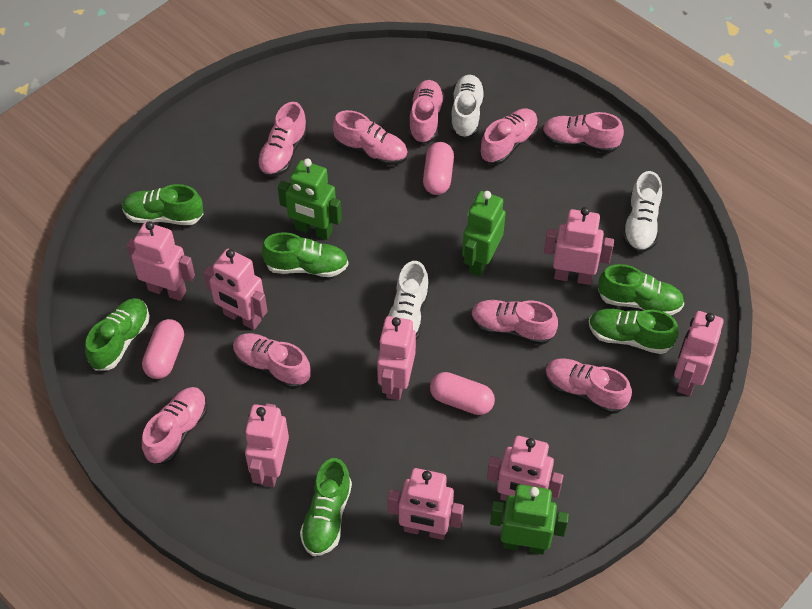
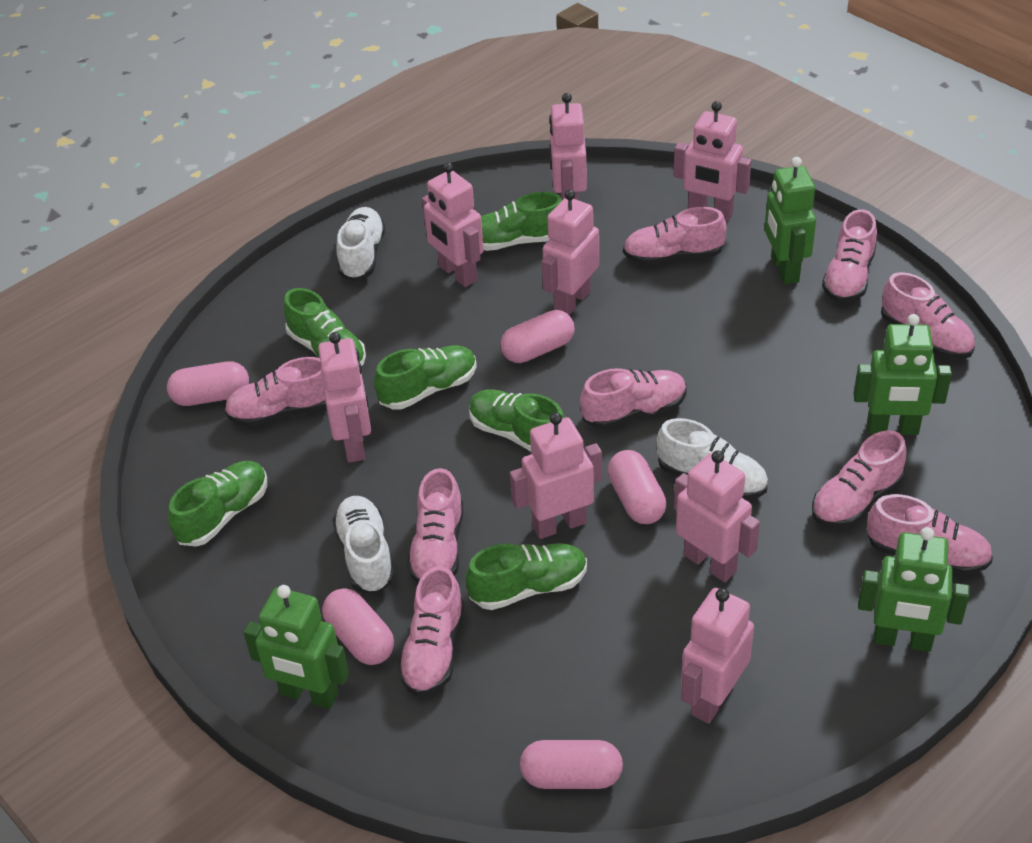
green robot: [278,159,342,240] [462,191,506,277] [490,484,569,555] = 3 -> [243,585,349,709] [764,157,816,285] [853,314,952,435] [858,527,970,652] = 4
pink capsule: [142,319,184,379] [423,142,454,195] [430,372,495,415] = 3 -> [167,361,249,406] [322,588,394,665] [500,310,575,363] [520,740,623,789] [608,450,666,524] = 5

